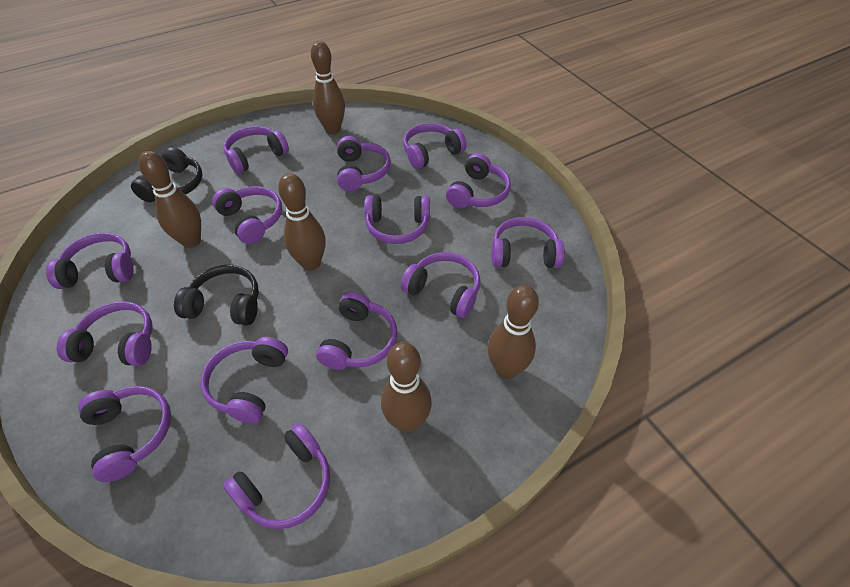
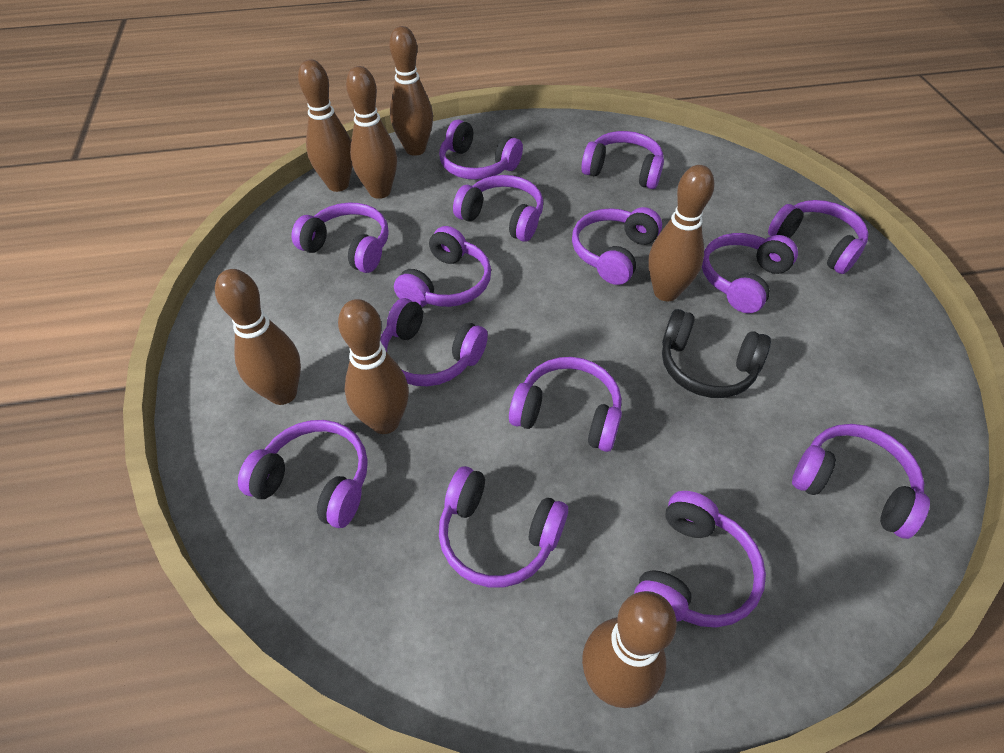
black headphones: [131,147,203,202] [174,265,259,326] = 2 -> [662,309,771,398] = 1
brown bowling pin: [138,151,201,248] [278,173,326,271] [311,41,345,134] [381,342,432,432] [488,285,539,379] = 5 -> [215,269,301,405] [298,59,353,192] [338,299,409,434] [346,66,397,199] [389,26,433,156] [582,591,677,708] [648,165,715,301] = 7

